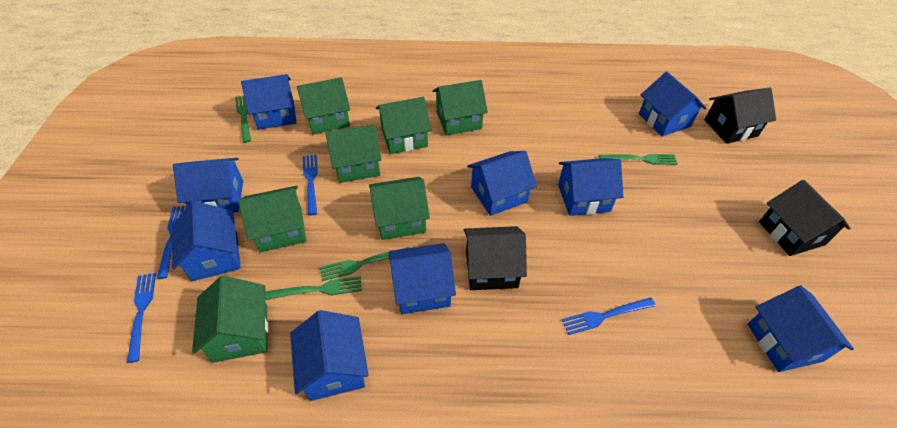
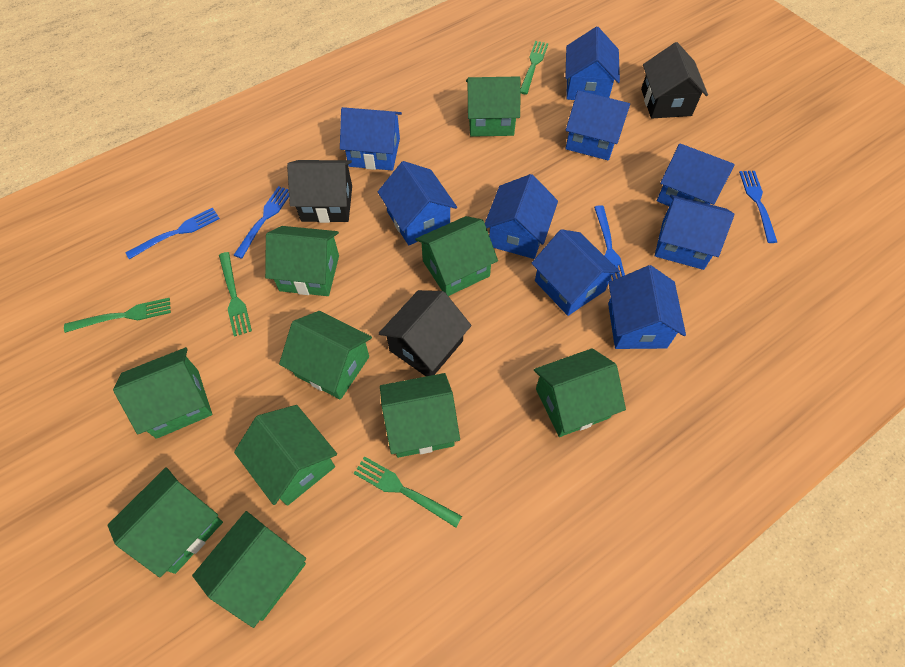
green house: [192,276,268,363] [238,186,306,252] [297,77,350,134] [326,124,382,183] [369,177,430,240] [376,97,431,154] [433,80,488,135] = 7 -> [107,467,223,578] [113,347,212,439] [192,511,306,628] [234,405,337,506] [265,226,339,296] [279,311,372,400] [380,373,460,458] [415,216,498,296] [466,76,521,137] [534,348,626,437] = 10

